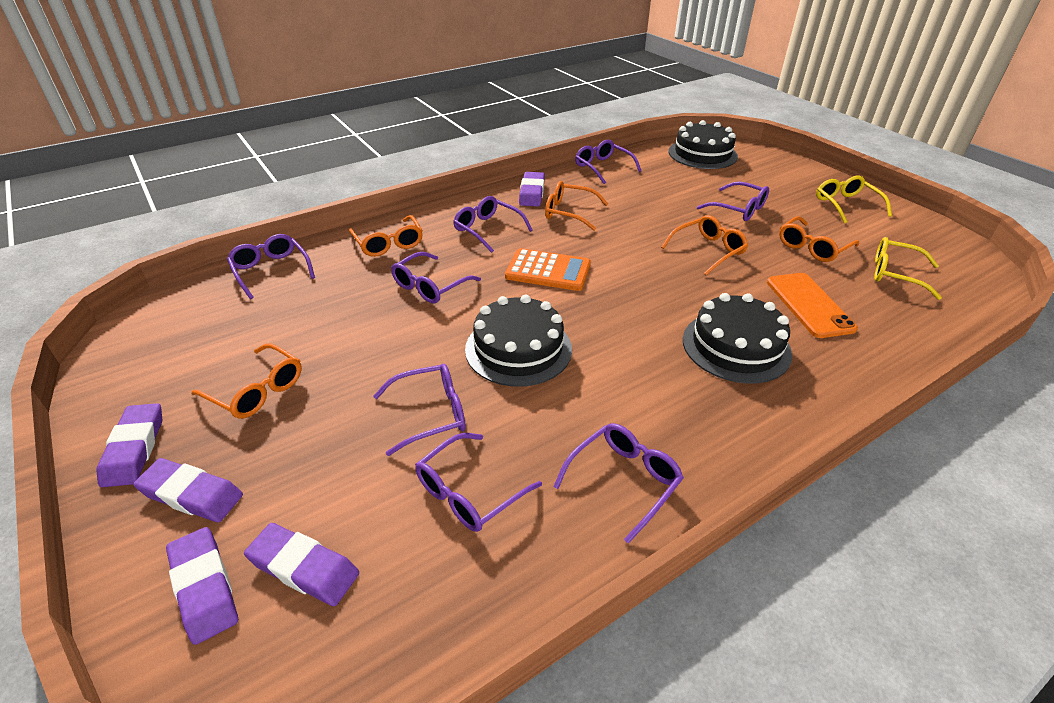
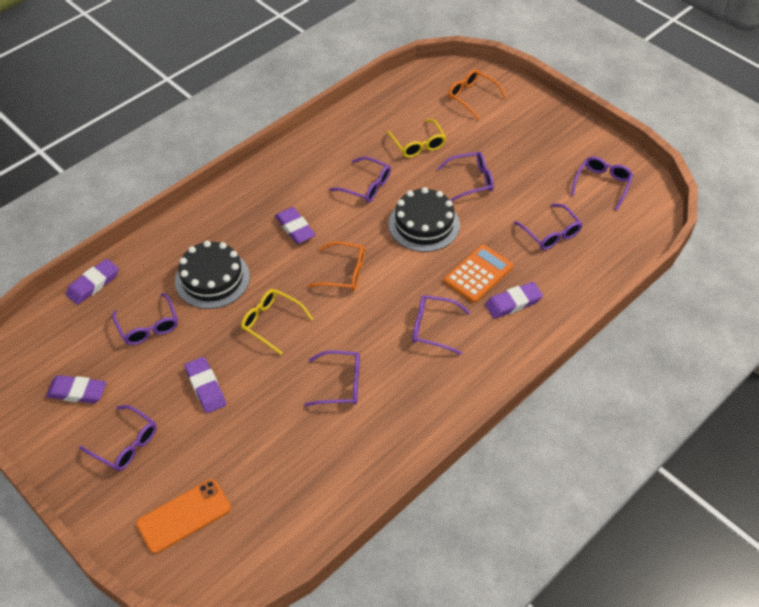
black cake: [465,295,572,387] [669,120,738,169] [683,293,792,384] = 3 -> [175,241,250,309] [389,187,460,252] = 2
orange glasses: [191,343,302,418] [349,215,423,257] [545,181,608,231] [661,215,748,275] [779,216,859,262] = 5 -> [308,242,365,291] [448,69,507,120] = 2

